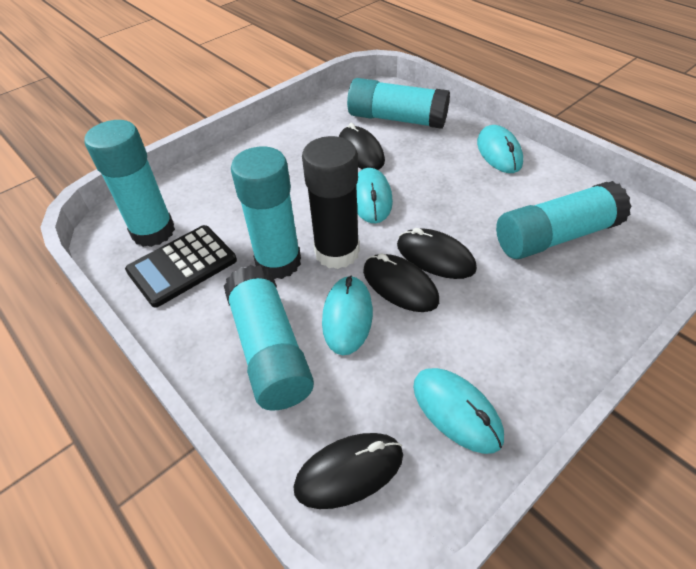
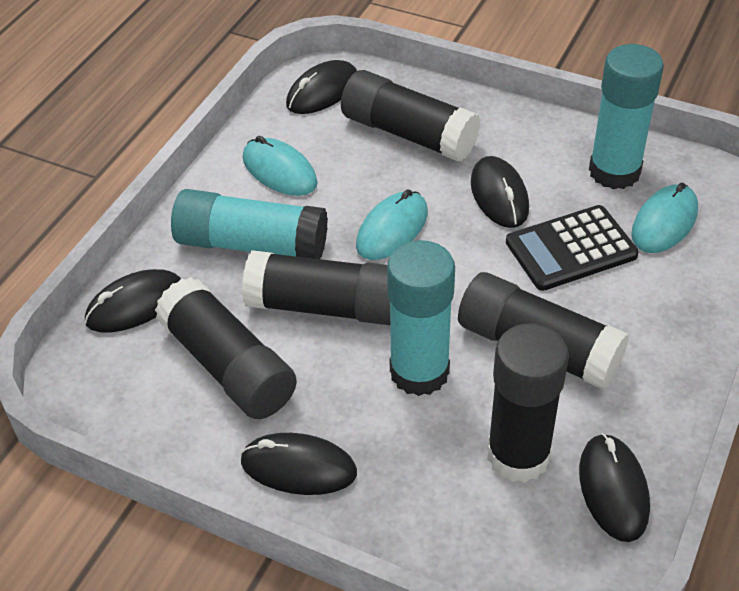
black glue stick: [302,136,360,269] = 1 -> [155,277,297,419] [242,250,390,325] [341,70,481,162] [458,272,629,390] [487,323,569,483] = 5
black mouse: [294,433,403,509] [339,123,385,170] [363,253,439,312] [397,228,477,279] = 4 -> [84,269,181,333] [240,433,357,495] [286,60,357,114] [471,156,529,228] [579,433,650,542] = 5
turquoise glue stick: [84,120,175,247] [224,265,314,411] [231,147,301,279] [347,78,450,129] [496,181,632,259] = 5 -> [171,189,328,259] [387,240,455,396] [589,44,664,189] = 3
turquoise mouse: [322,275,373,355] [356,168,393,224] [413,368,504,454] [477,125,523,173] = 4 -> [243,136,318,196] [356,189,428,260] [631,182,698,253] = 3

